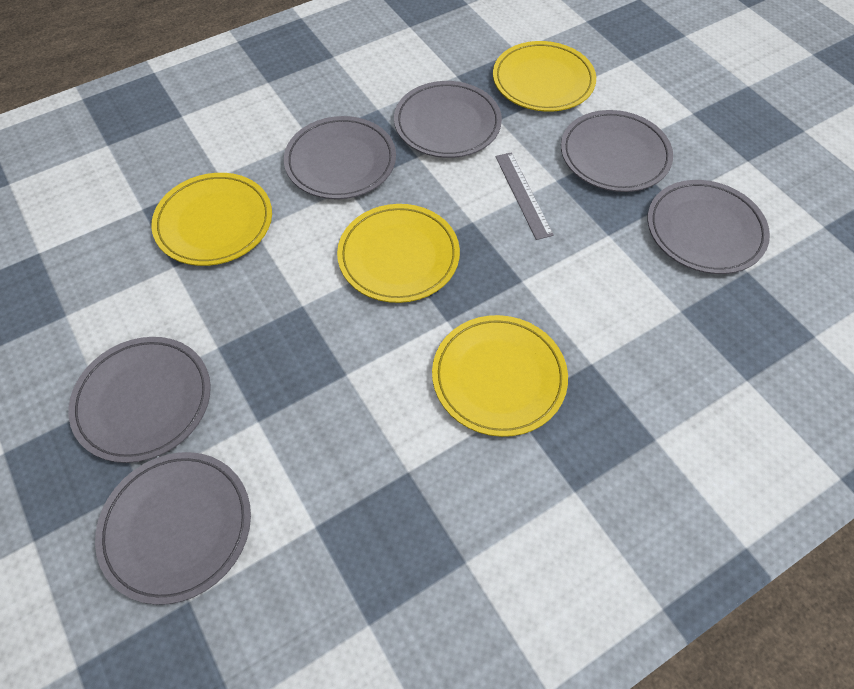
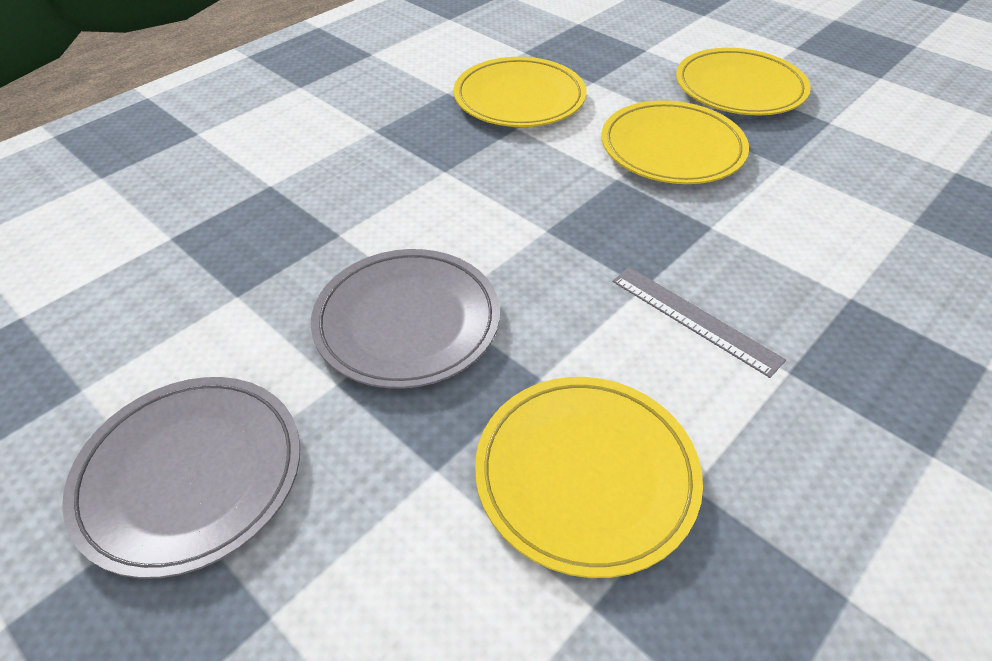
grey plate: [68,337,211,463] [95,452,251,605] [284,116,396,199] [394,81,502,158] [561,110,673,192] [648,180,770,274] = 6 -> [62,377,300,579] [311,249,500,389] = 2

